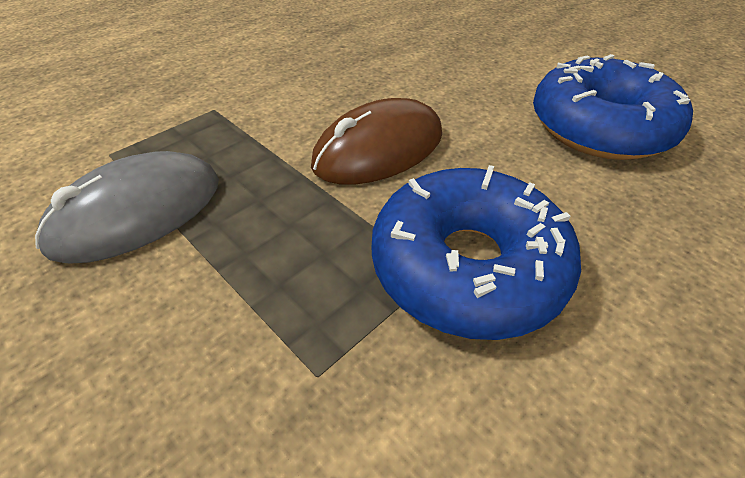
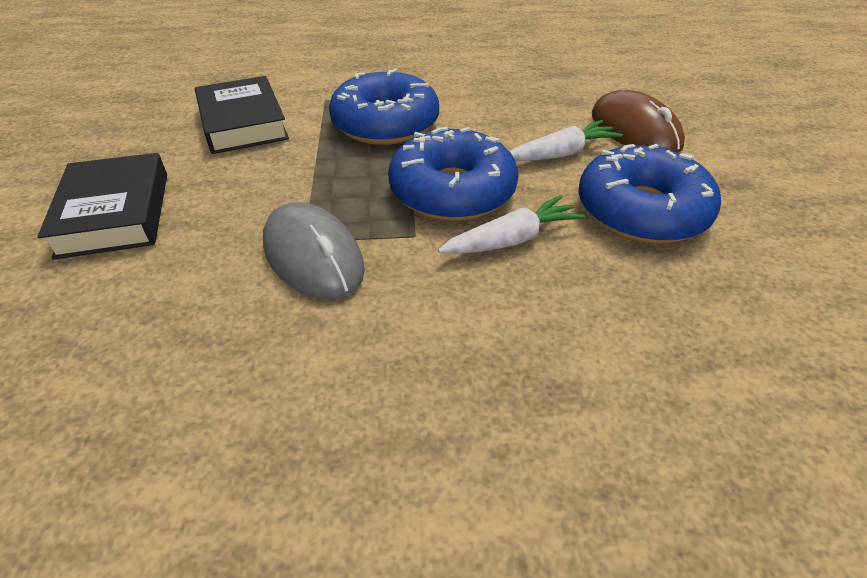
black book: none = 0 -> [38,153,167,260] [195,76,289,154] = 2
blue donut: [372,165,581,340] [533,54,693,160] = 2 -> [329,68,439,145] [388,127,518,221] [579,144,721,243] = 3
white carrot: none = 0 -> [438,195,585,254] [510,120,623,161] = 2

